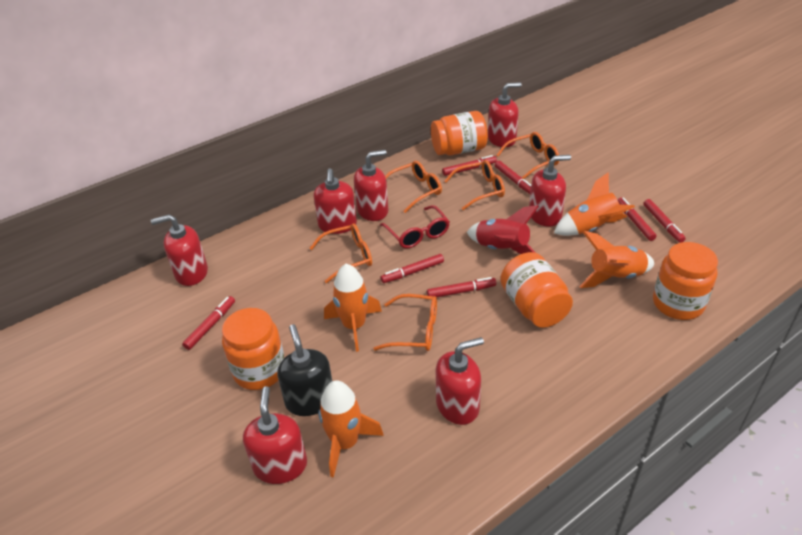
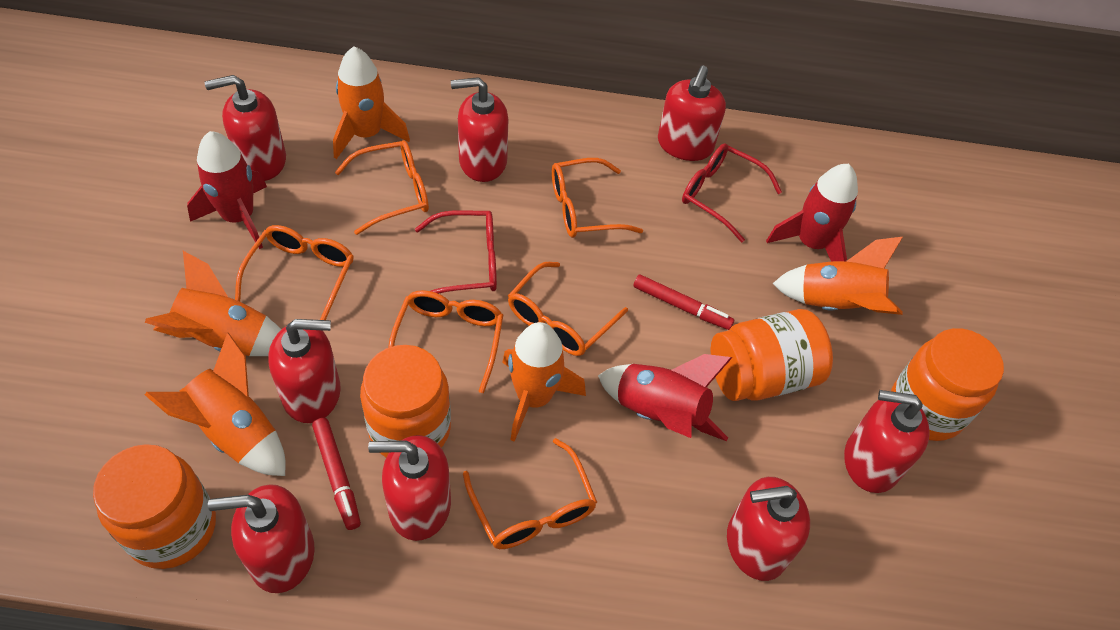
black soap dispenser: [277,324,332,416] = 1 -> none = 0
orange glasses: [310,223,372,283] [373,294,437,351] [385,161,442,213] [444,160,505,210] [497,132,559,179] = 5 -> [235,225,354,320] [335,140,429,235] [388,290,503,393] [463,438,597,549] [508,262,628,356] [552,158,643,238] = 6
orange rocket: [318,380,384,478] [324,264,382,352] [554,172,635,236] [579,231,654,288] = 4 -> [144,333,285,476] [145,251,282,356] [333,46,410,159] [502,322,586,442] [772,237,903,315] = 5
red glasses: [380,205,450,248] = 1 -> [415,210,497,294] [682,143,782,242] = 2
red marker: [182,296,235,350] [381,254,444,283] [427,277,496,297] [442,155,497,176] [495,161,531,194] [618,197,657,241] [643,199,686,243] = 7 -> [312,418,361,530] [633,274,734,330] = 2
red rocket: [467,205,539,254] = 1 -> [187,131,267,249] [598,354,732,441] [766,164,858,262] = 3
red soap dispenser: [151,214,208,286] [243,386,307,484] [314,168,357,234] [354,150,388,221] [436,337,484,425] [488,82,522,147] [529,155,571,227] = 7 -> [204,75,286,181] [208,484,314,593] [268,319,341,423] [368,435,451,541] [451,77,508,182] [658,66,726,161] [727,477,810,581] [844,390,930,493] = 8

